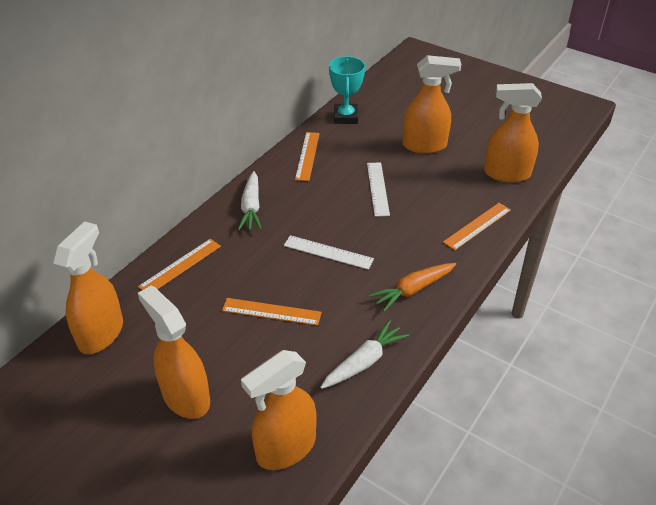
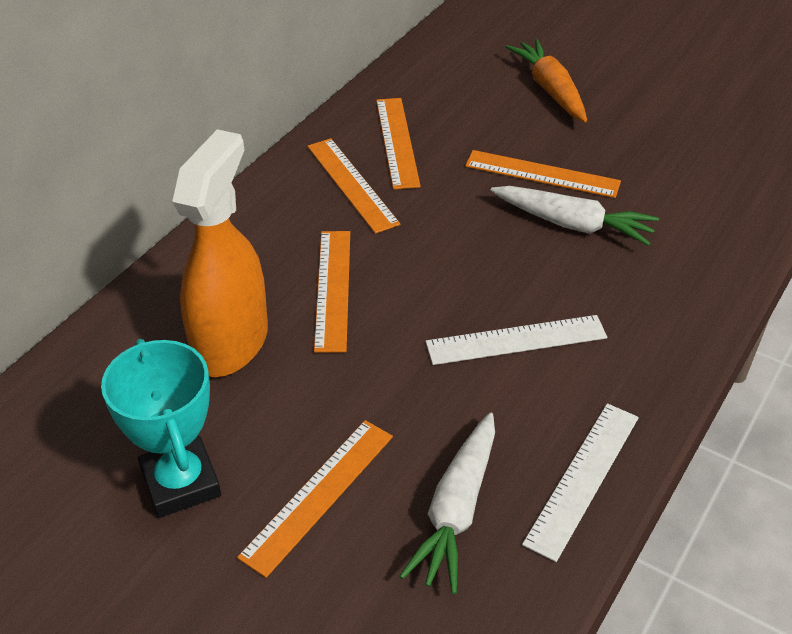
orange ruler: [138,239,221,290] [222,298,322,326] [295,132,320,181] [443,203,511,250] = 4 -> [237,420,393,578] [307,138,401,234] [314,231,350,353] [376,98,421,190] [465,150,621,198] = 5
orange spray bottle: [53,221,123,354] [138,286,210,419] [241,350,317,470] [402,55,461,154] [484,83,542,183] = 5 -> [172,129,268,377] = 1

